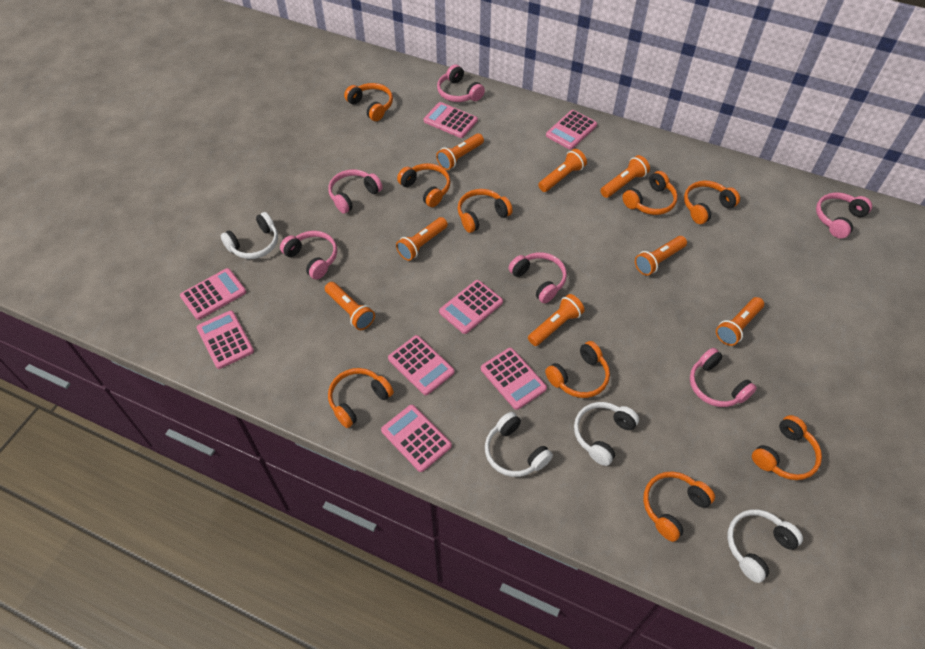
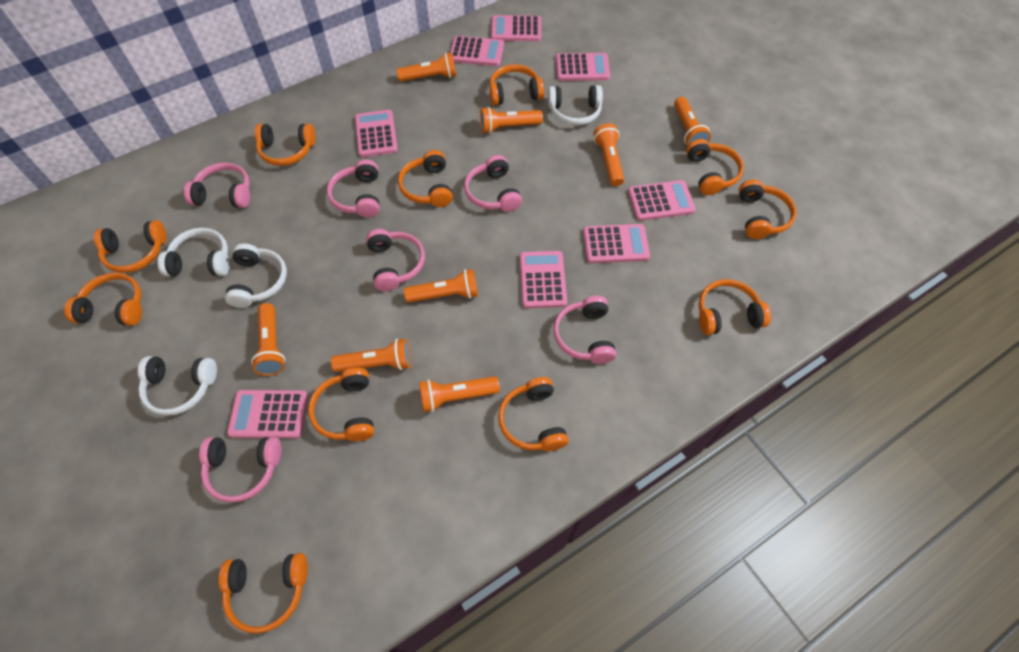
orange headphones: [328,368,394,428] [344,83,393,121] [397,163,451,207] [458,189,513,233] [545,341,610,398] [622,171,678,215] [643,471,715,542] [684,180,740,224] [752,415,822,480] = 9 -> [64,273,142,326] [94,220,167,273] [219,553,308,633] [255,124,316,166] [308,368,374,441] [398,150,453,207] [489,64,544,105] [498,377,569,451] [686,139,744,195] [698,279,771,335] [739,180,796,239] = 11

